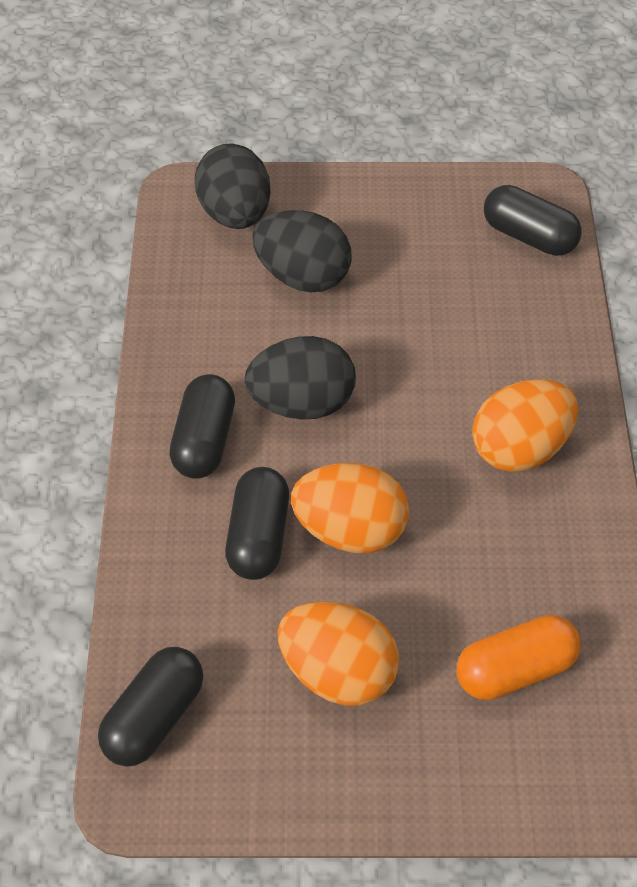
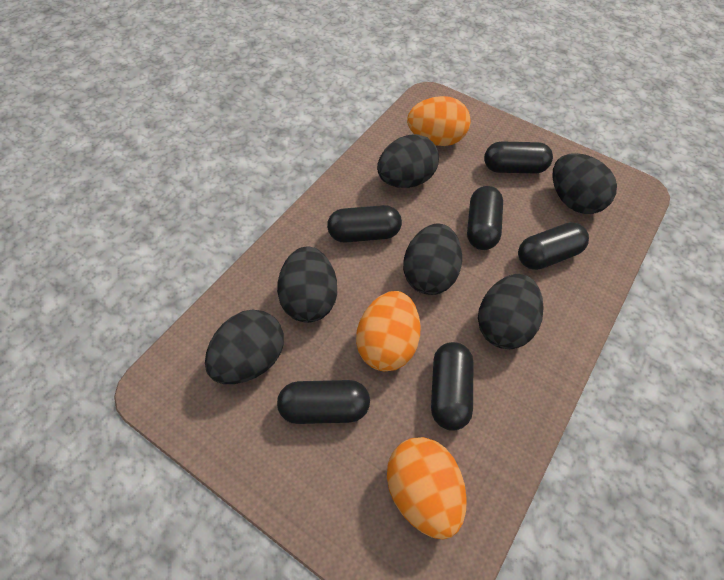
black capsule: [98,647,204,767] [169,374,235,479] [225,467,289,580] [484,185,582,256] = 4 -> [277,380,370,424] [327,205,402,243] [431,342,473,431] [467,186,503,250] [484,141,553,173] [518,222,589,270] = 6
black egg: [195,143,271,229] [244,336,356,420] [252,210,352,292] = 3 -> [205,309,284,384] [277,246,337,323] [377,134,439,188] [403,223,462,295] [478,274,544,349] [552,153,617,214] = 6
orange capsule: [457,615,581,700] = 1 -> none = 0

